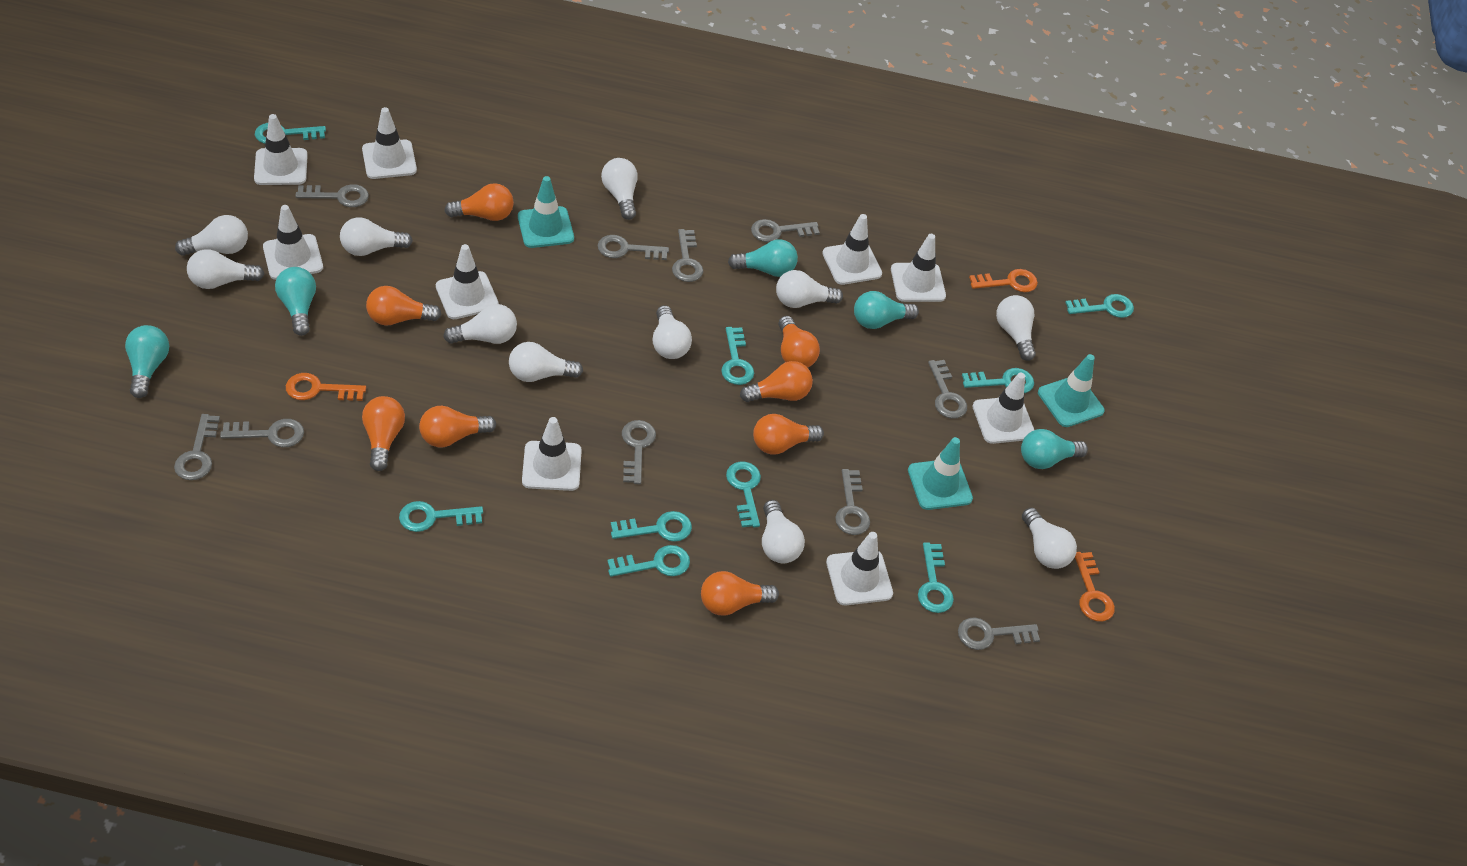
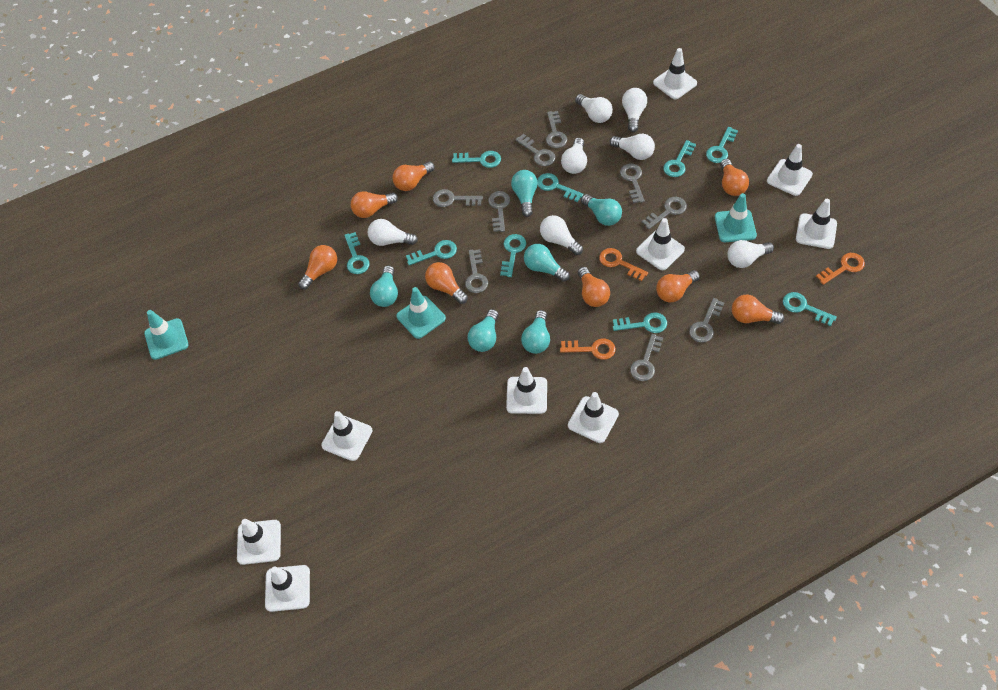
grey key: [174,414,220,480] [220,419,304,447] [295,184,369,207] [598,235,669,260] [622,420,656,484] [672,229,703,282] [751,219,820,242] [835,469,870,535] [928,360,967,419] [958,617,1040,650] = 10 -> [433,189,483,207] [465,249,488,293] [488,191,510,232] [515,134,555,166] [546,111,567,148] [620,163,645,203] [630,334,663,381] [642,197,687,229] [689,298,724,343] = 9
turquoise light bulb: [125,325,169,398] [275,267,316,336] [728,239,798,277] [854,291,919,329] [1021,429,1088,469] = 5 -> [370,265,398,307] [468,309,499,352] [511,170,538,217] [521,310,550,354] [524,244,570,282] [581,194,622,226] = 6
white light bulb: [175,215,248,256] [187,249,264,289] [340,217,413,256] [443,304,517,344] [509,342,583,382] [601,158,638,220] [653,305,692,359] [762,500,805,563] [776,270,843,308] [996,295,1036,361] [1022,508,1077,569] = 11 -> [368,219,418,246] [540,215,583,255] [561,138,587,174] [575,94,613,123] [609,134,655,160] [622,88,647,132] [727,240,774,268] = 7

